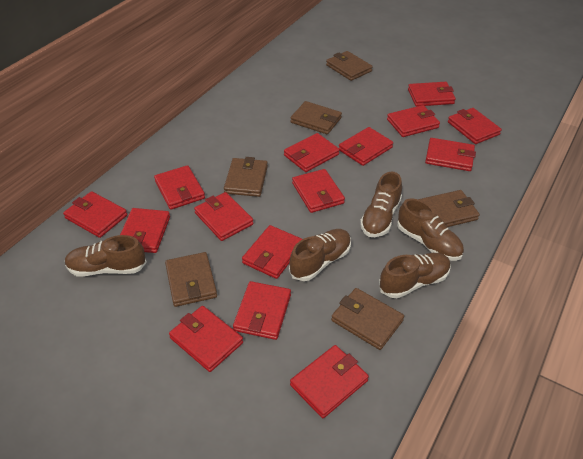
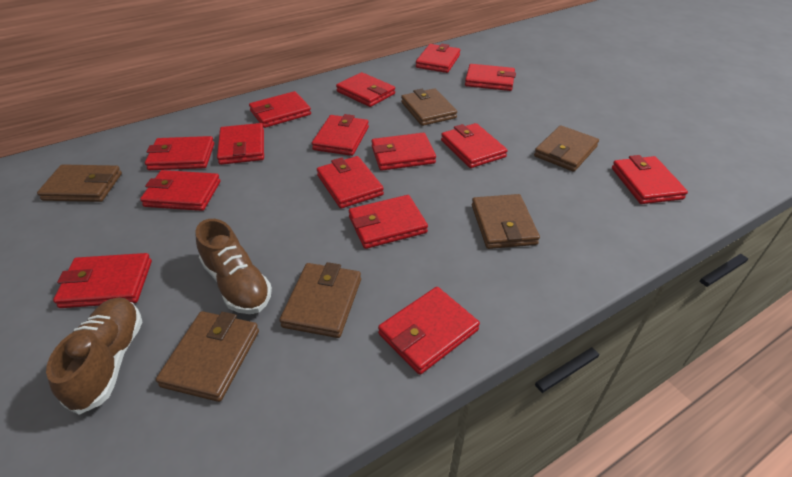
brown shoe: [65,235,147,276] [289,229,351,281] [360,171,402,237] [379,253,451,298] [397,198,464,261] = 5 -> [46,297,142,415] [195,219,272,314] = 2

